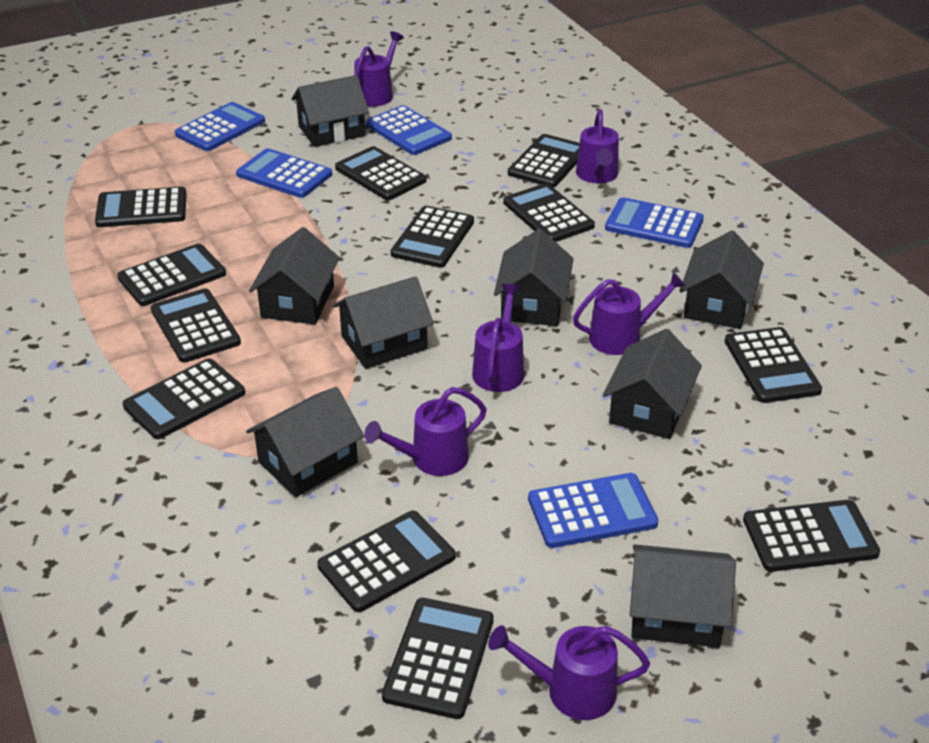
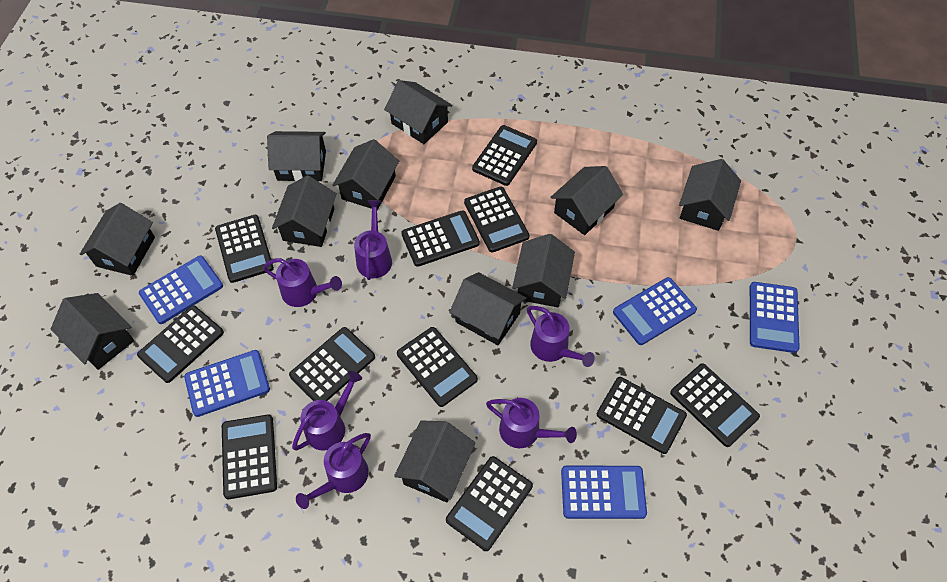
black calculator: [95,187,187,227] [117,244,226,306] [123,358,245,439] [151,288,241,363] [317,511,455,612] [335,146,426,200] [382,598,493,719] [390,206,474,268] [503,183,595,242] [508,134,580,188] [725,327,822,403] [743,500,880,572] = 12 -> [137,305,224,383] [215,215,274,283] [222,414,277,499] [289,327,375,401] [397,327,478,407] [401,210,480,267] [446,456,533,551] [464,186,530,253] [472,125,537,186] [597,377,687,454] [670,363,760,447] = 11
black house: [246,387,364,497] [249,227,340,325] [291,75,369,147] [333,276,434,369] [494,229,574,326] [603,329,702,439] [630,544,736,647] [679,230,764,329] = 8 -> [51,293,134,370] [80,203,155,276] [267,131,326,182] [272,175,337,247] [332,139,399,210] [384,80,452,144] [394,421,475,502] [449,272,527,345] [512,234,575,308] [550,166,623,235] [679,159,741,231] = 11

